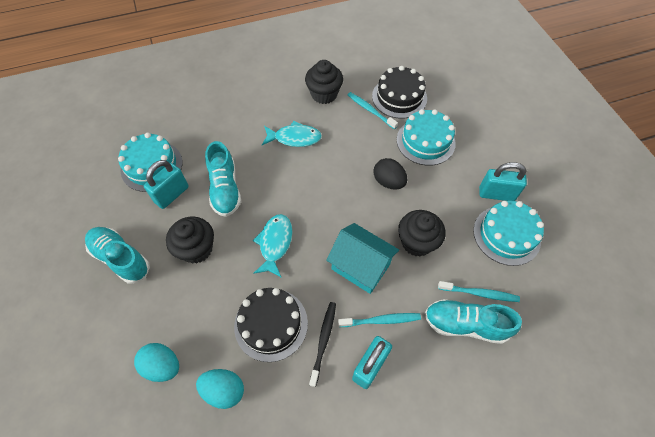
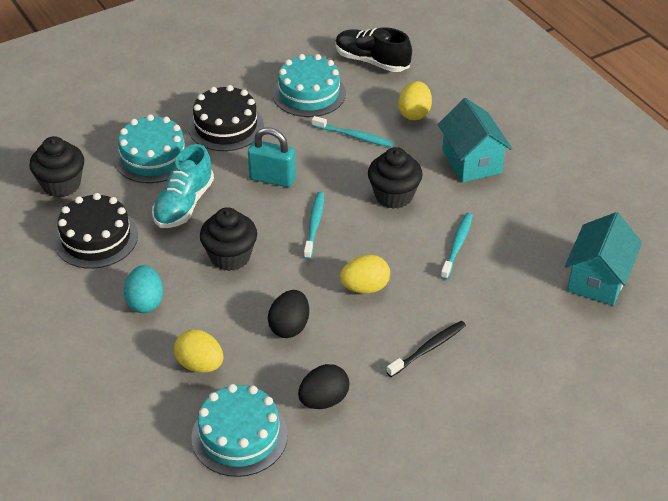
black egg: [374,158,407,189] = 1 -> [268,290,309,338] [298,364,350,409] = 2
black shoe: none = 0 -> [335,27,412,72] = 1
turquoise egg: [134,343,179,382] [196,369,244,409] = 2 -> [124,265,163,313] = 1
turquoise fish: [253,214,292,278] [262,121,322,147] = 2 -> none = 0
turquoise house: [326,223,399,294] = 1 -> [438,98,512,182] [565,212,642,306] = 2
turquoise padlock: [144,160,189,209] [352,336,392,389] [479,162,527,201] = 3 -> [248,127,296,187] = 1
turquoise shoe: [85,227,150,284] [205,141,241,217] [425,299,522,344] = 3 -> [152,144,214,228] = 1
yellow egg: none = 0 -> [174,330,223,373] [340,255,390,294] [398,81,432,120] = 3

